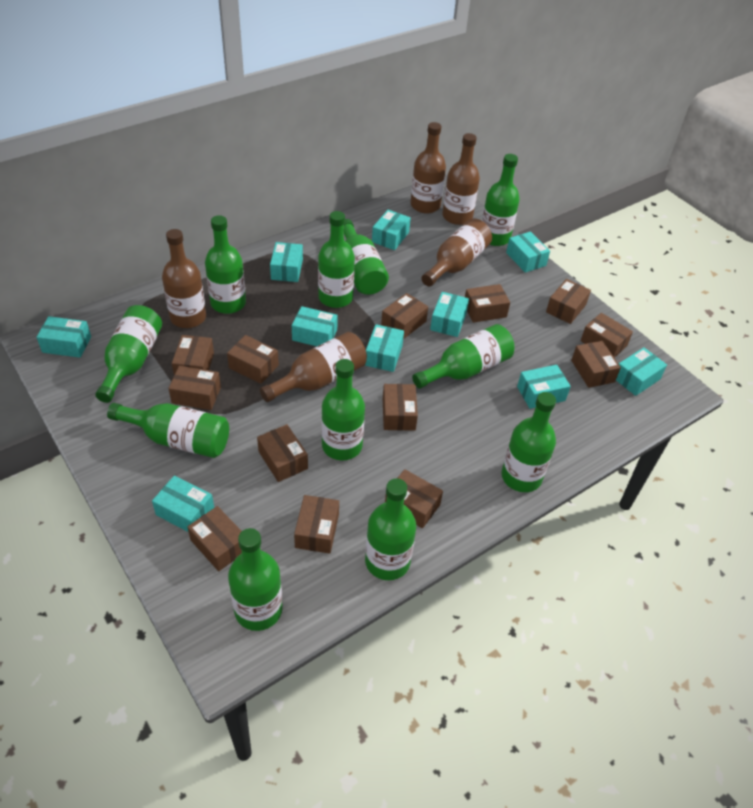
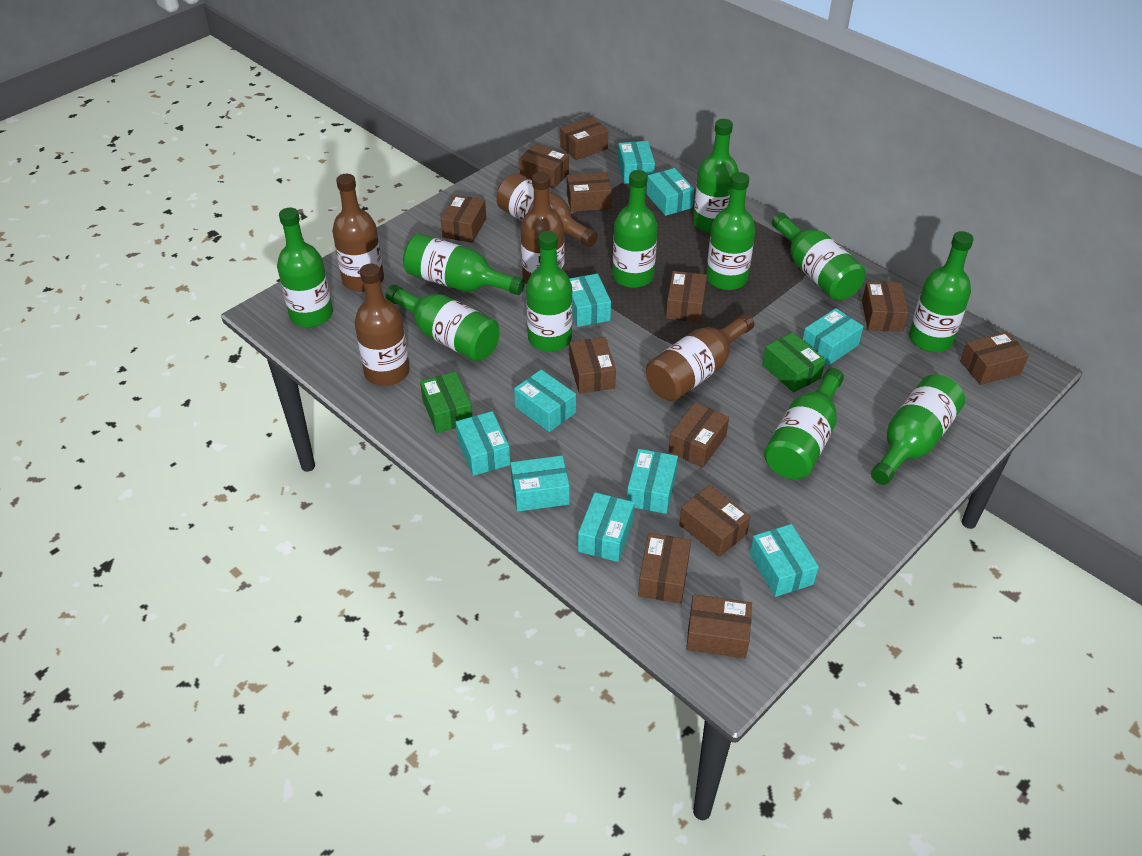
brown box: [168,366,221,410] [172,335,214,375] [187,506,242,571] [227,335,279,384] [257,424,308,482] [294,495,339,554] [381,293,428,339] [383,384,418,431] [385,469,443,528] [465,284,510,323] [546,279,591,324] [571,341,621,388] [581,313,633,358] = 13 -> [441,195,486,243] [519,144,569,188] [560,117,608,160] [567,172,612,212] [570,337,616,394] [638,533,691,603] [666,271,707,323] [669,402,729,468] [679,485,751,557] [686,594,752,658] [862,282,909,332] [960,332,1029,385] = 12
green box: none = 0 -> [420,372,472,433] [762,333,825,393] = 2

